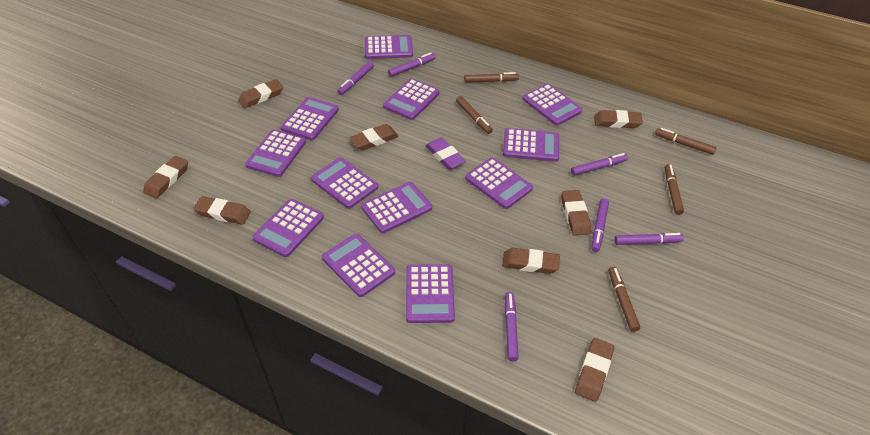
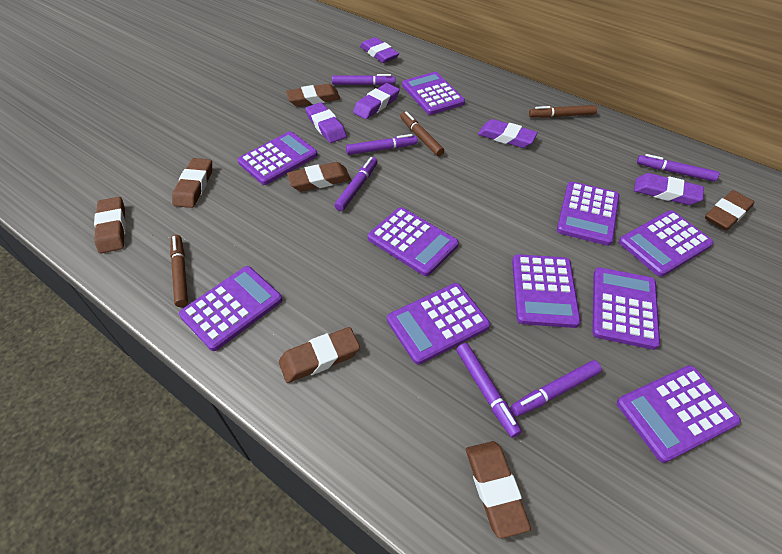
brown eraser: [143,156,188,198] [193,196,251,225] [238,79,283,108] [350,124,399,150] [502,248,560,274] [562,190,591,236] [575,338,614,402] [594,110,643,128] = 8 -> [94,197,126,253] [172,158,212,208] [279,327,360,383] [286,84,340,107] [287,162,351,191] [466,441,531,539] [705,190,754,231] = 7
brown marker: [456,96,493,134] [464,72,519,83] [609,266,640,332] [655,128,716,155] [665,164,684,215] = 5 -> [170,235,188,307] [400,111,444,156] [529,105,597,118] = 3
purple calculator: [245,130,306,177] [253,199,324,257] [281,97,339,140] [311,158,378,209] [322,234,395,297] [361,182,432,233] [365,35,413,59] [383,78,439,120] [406,264,455,323] [465,158,533,209] [503,128,559,162] [522,84,583,126] = 12 -> [179,266,283,351] [238,131,318,185] [368,207,459,276] [387,283,490,365] [402,72,465,115] [512,254,581,328] [557,182,620,246] [592,267,660,350] [617,365,741,463] [619,210,713,277] = 10
purple eraser: [426,138,466,170] = 1 -> [305,102,347,143] [353,83,400,119] [360,37,399,63] [478,119,538,148] [634,173,704,205] = 5

